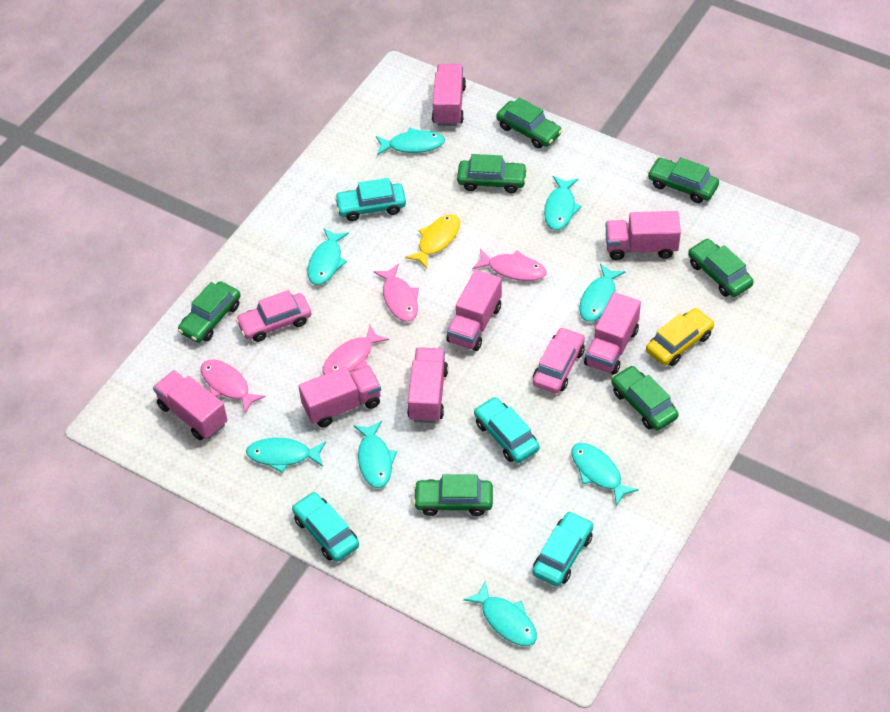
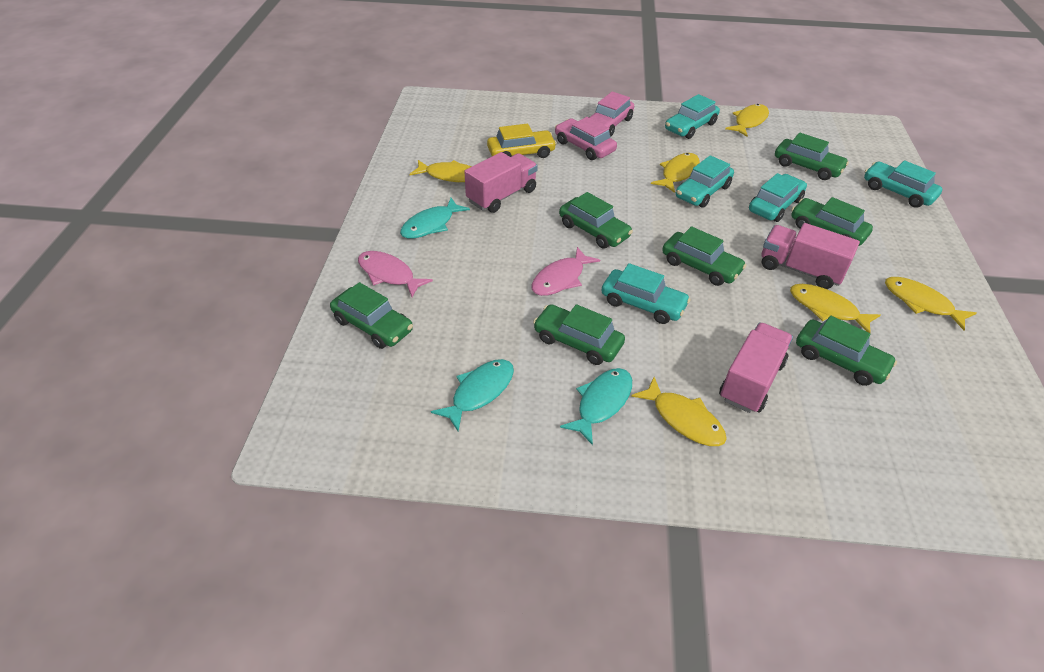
pink fish: [201,360,266,413] [323,325,389,375] [373,264,419,322] [472,249,546,281] = 4 -> [358,251,433,297] [531,247,600,296] = 2
pink truck: [153,370,228,440] [298,366,381,427] [407,347,448,423] [432,64,466,126] [447,270,502,351] [584,292,641,375] [606,211,681,260] = 7 -> [464,152,538,213] [719,323,793,413] [761,223,860,289] = 3
turquoise car: [292,492,359,562] [334,178,406,221] [474,397,540,463] [532,511,593,586] = 4 -> [601,263,691,324] [665,94,720,139] [676,155,734,208] [749,173,807,222] [864,160,942,208] = 5
turquoise fish: [246,438,326,473] [307,228,349,285] [354,421,397,488] [376,128,445,155] [463,581,537,646] [544,176,582,230] [571,443,639,506] [579,264,626,322] = 8 -> [400,198,470,239] [431,359,514,431] [560,368,632,445] = 3
yellow fish: [405,214,460,269] = 1 -> [410,160,472,182] [631,377,727,446] [651,153,700,193] [725,104,769,137] [790,284,880,334] [885,277,976,330] = 6

